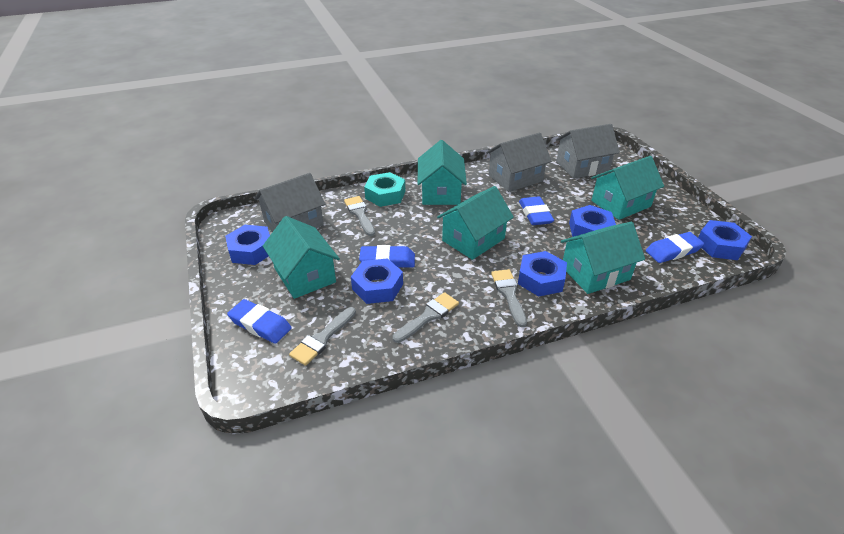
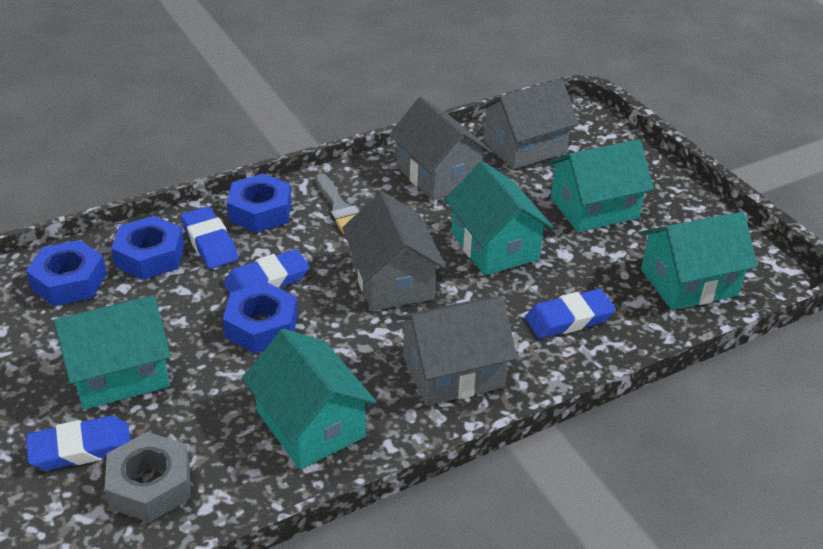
blue nut: [225,225,270,265] [351,258,403,304] [518,251,567,297] [569,205,616,237] [698,220,752,260] = 5 -> [26,240,107,306] [111,216,184,280] [223,282,298,354] [227,174,291,233] = 4
grey brush: [289,307,356,366] [344,196,375,236] [393,292,459,343] [491,269,527,327] = 4 -> [315,173,359,234] = 1
grey house: [254,173,325,232] [486,133,552,192] [556,124,620,179] = 3 -> [342,192,446,311] [389,97,491,201] [397,296,517,406] [479,79,579,169] = 4
grey nut: none = 0 -> [104,432,190,523] = 1
turquoise nut: [364,172,405,207] = 1 -> none = 0

